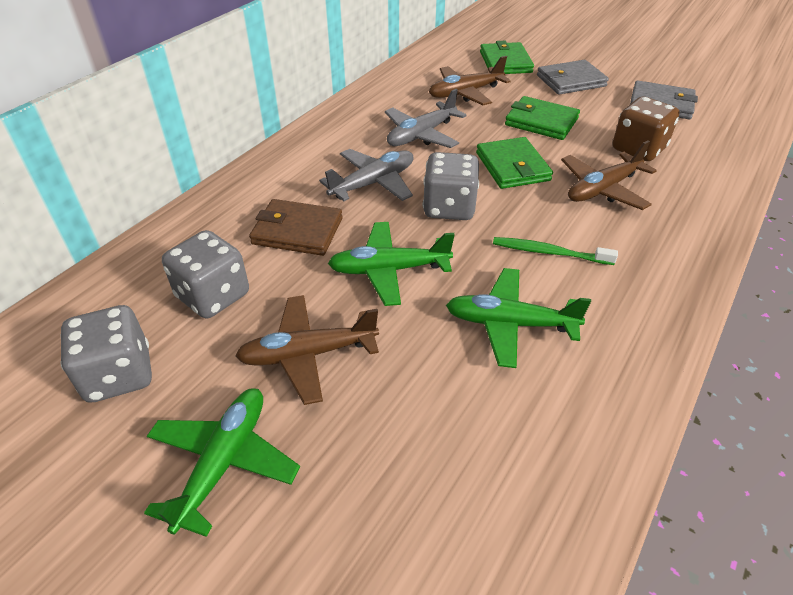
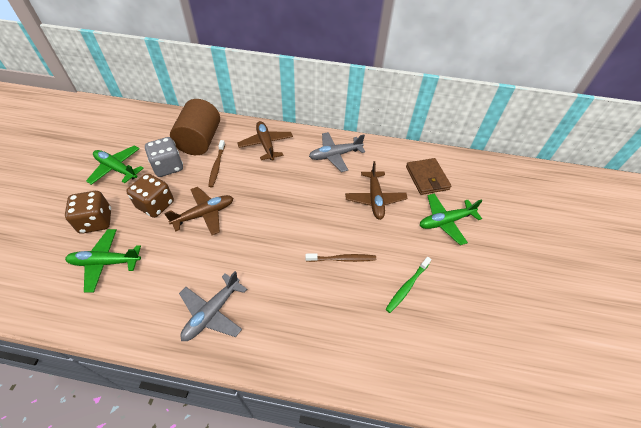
brown cylinder: none = 0 -> [170,99,220,155] = 1
brown dice: [613,97,680,161] = 1 -> [65,191,111,234] [126,173,174,218] = 2
brown toothbrush: none = 0 -> [208,140,225,187] [305,253,376,262] = 2
green wallet: [476,137,553,189] [480,41,534,74] [505,96,580,140] = 3 -> none = 0
grey dice: [60,305,152,403] [162,230,249,318] [423,152,479,220] = 3 -> [145,137,183,177] = 1
grey wallet: [537,60,609,95] [630,81,698,119] = 2 -> none = 0

